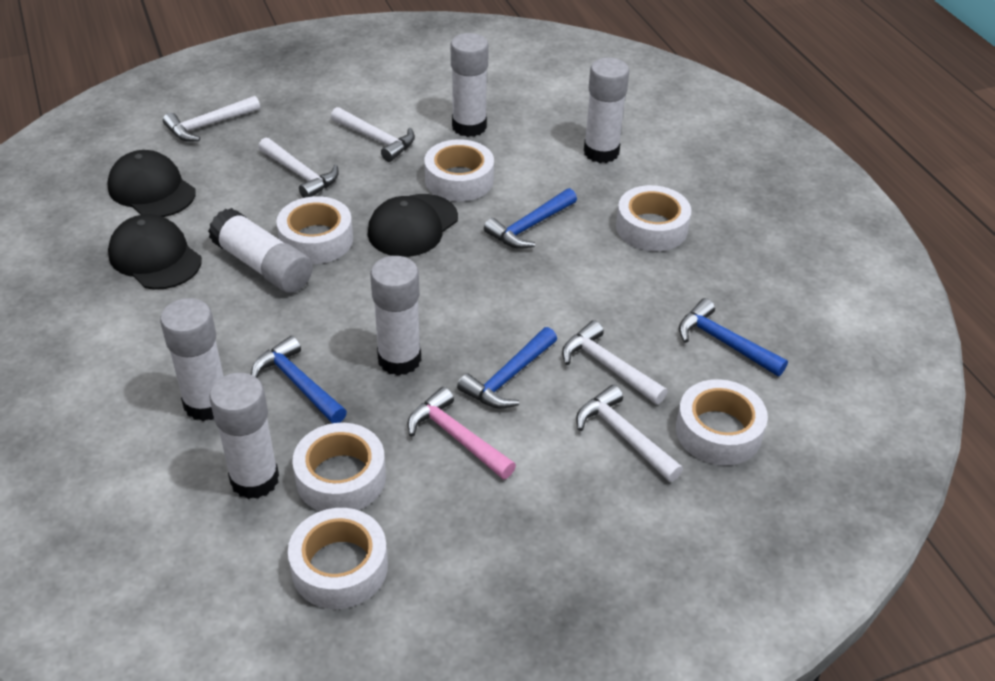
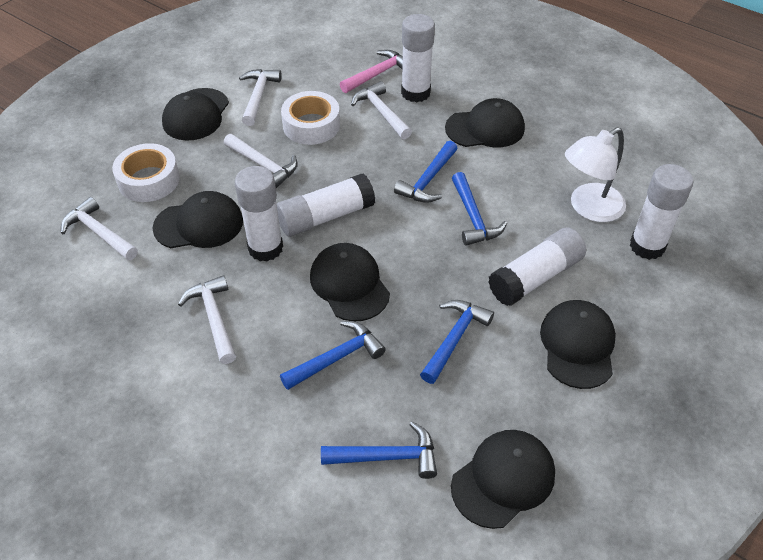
black cap: [107,150,196,217] [108,214,202,290] [368,194,458,257] = 3 -> [153,191,243,248] [162,88,229,141] [310,243,390,321] [445,98,525,147] [451,430,555,529] [540,300,616,389] = 6
blue hammer: [251,336,347,423] [457,327,557,409] [484,188,577,249] [679,298,788,376] = 4 -> [280,321,386,390] [321,421,437,479] [394,141,458,203] [420,300,494,384] [452,172,507,246] = 5
white glue stick: [160,298,224,421] [208,208,313,293] [209,373,279,499] [370,256,421,376] [451,33,489,137] [584,58,629,163] = 6 -> [235,166,283,262] [276,173,375,236] [401,14,435,102] [488,227,586,306] [630,164,693,260] = 5
white lamp: none = 0 -> [565,127,626,222] = 1
white tape: [276,196,353,264] [288,508,388,609] [292,423,386,511] [424,139,494,201] [616,185,691,251] [676,379,768,465] = 6 -> [112,143,180,202] [281,91,340,145] = 2

